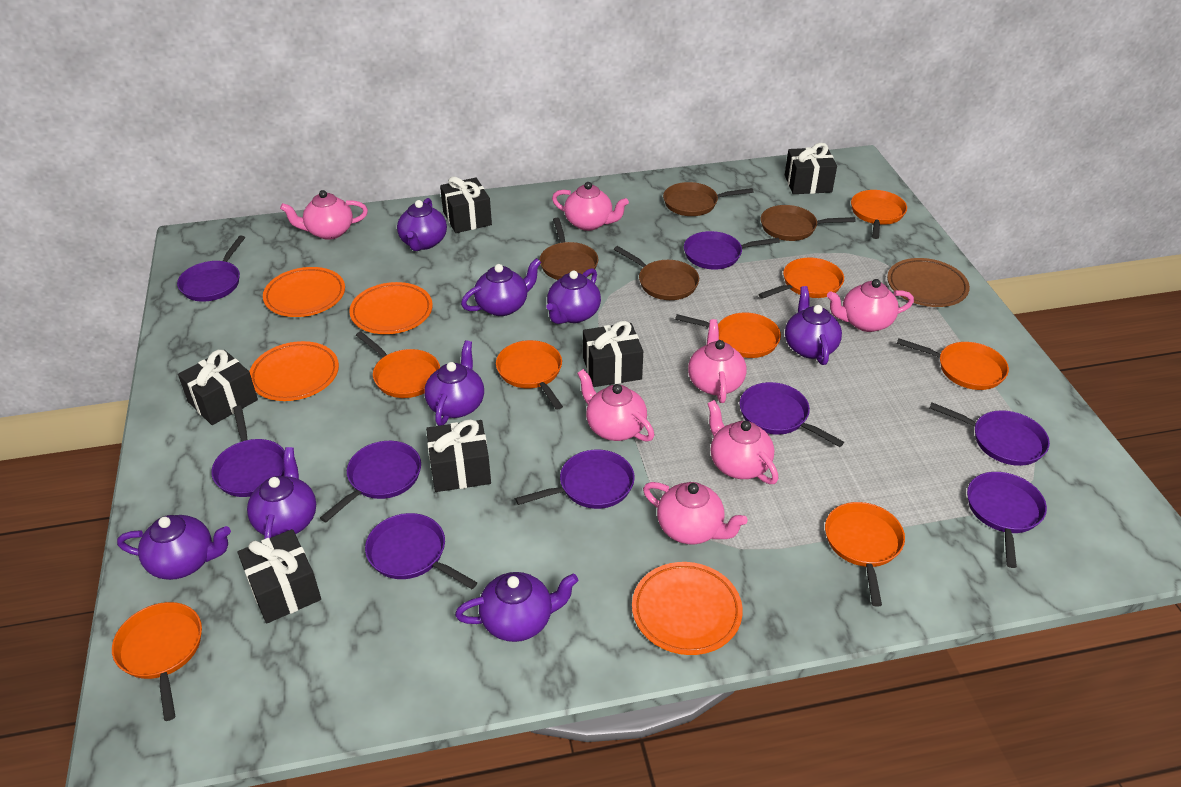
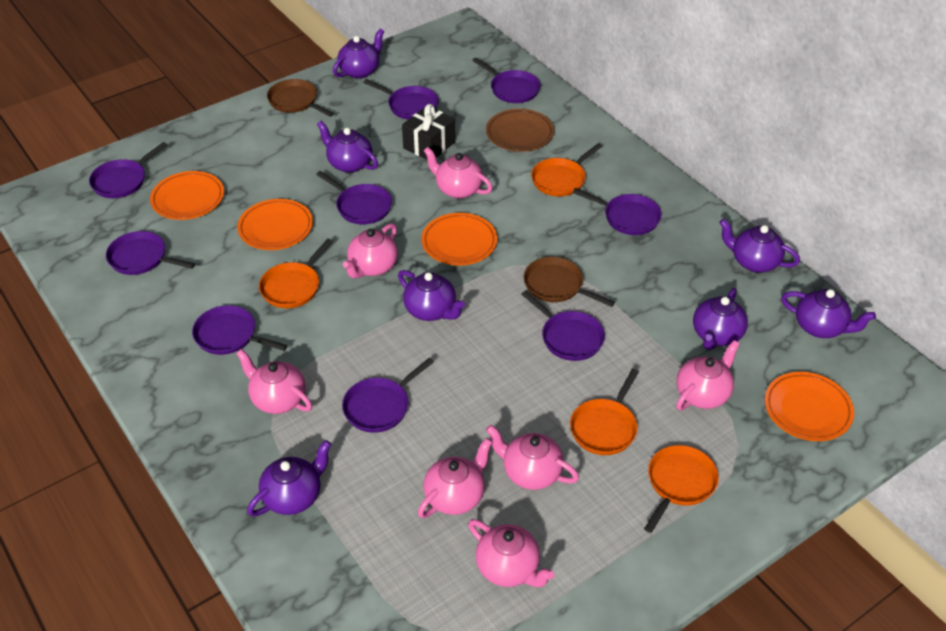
black gift: [178,350,258,425] [238,529,321,623] [426,419,491,492] [440,176,492,233] [583,321,643,387] [785,143,837,194] = 6 -> [402,104,456,160] = 1
brown pan: [539,218,598,280] [614,246,699,300] [663,182,754,216] [761,205,856,241] = 4 -> [267,79,334,117] [524,257,615,307] = 2
orange pan: [112,602,202,721] [356,331,440,398] [496,340,563,410] [675,313,781,358] [758,258,844,299] [825,502,905,607] [851,190,907,239] [897,338,1009,390] = 8 -> [259,239,333,308] [531,143,602,197] [570,369,639,455] [644,445,719,533] = 4
purple teapot: [117,515,231,580] [247,447,316,539] [397,198,447,251] [424,340,484,426] [455,572,578,642] [461,258,541,316] [547,268,601,324] [785,286,842,365] = 8 -> [247,440,332,516] [317,121,378,173] [333,28,384,79] [398,270,465,321] [693,288,748,350] [719,219,800,272] [781,289,876,338] = 7

